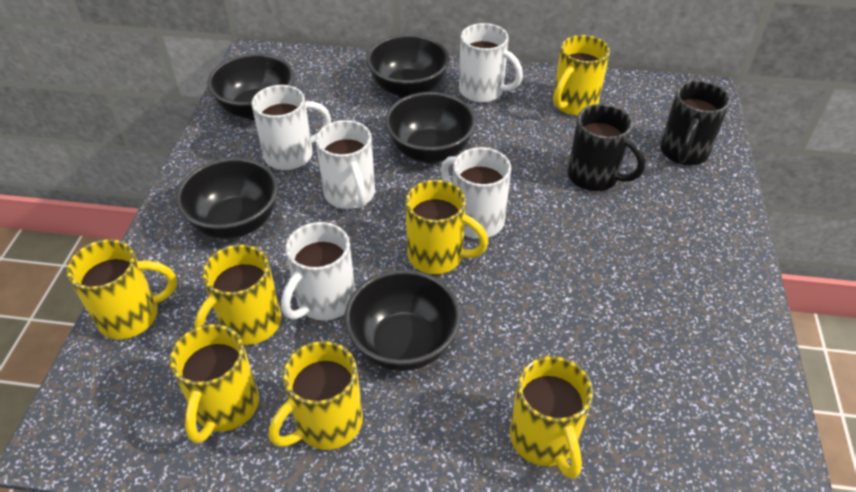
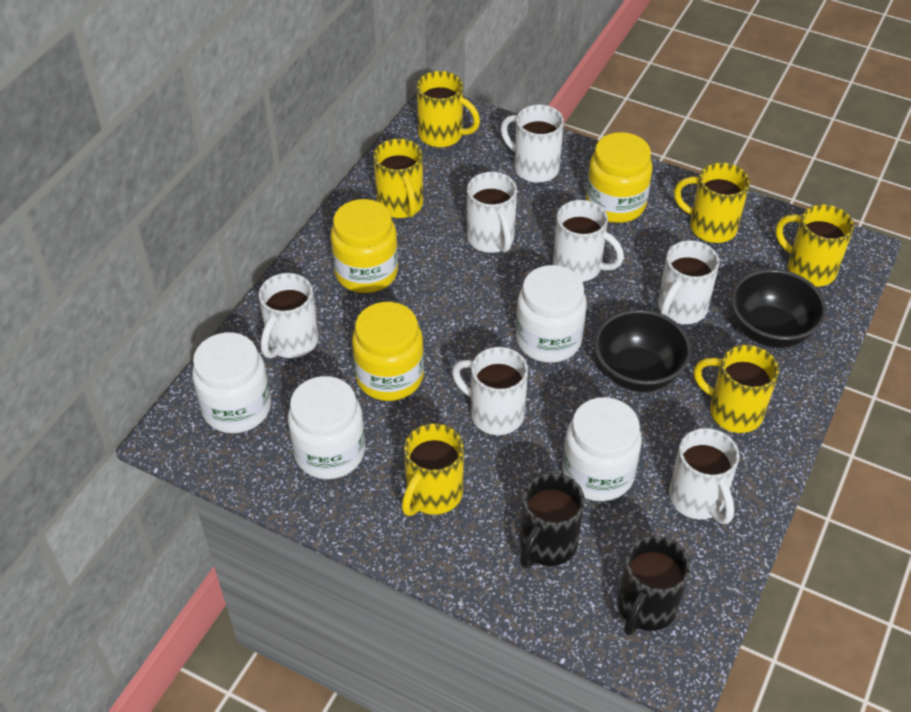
black bowl: [176,158,278,239] [208,53,294,120] [345,270,461,371] [366,34,449,98] [385,92,476,163] = 5 -> [594,309,691,392] [731,269,826,348] = 2
white jar: none = 0 -> [192,332,271,433] [288,376,365,479] [516,265,587,363] [563,397,642,501] = 4
white mug: [251,85,331,170] [281,222,355,320] [316,120,375,209] [441,147,511,239] [459,23,523,103] = 5 -> [259,273,319,359] [452,347,528,435] [467,172,517,253] [501,105,564,183] [553,200,624,282] [658,240,720,324] [669,428,740,524] = 7
yellow jar: none = 0 -> [331,199,398,293] [352,302,424,401] [586,132,653,223] = 3
yellow mug: [66,239,177,339] [169,324,259,443] [194,244,281,345] [269,341,363,450] [405,180,488,274] [510,356,593,479] [553,35,610,116] = 7 -> [373,138,423,218] [402,423,464,516] [417,71,480,147] [674,162,750,243] [694,345,779,433] [776,204,854,287] = 6

